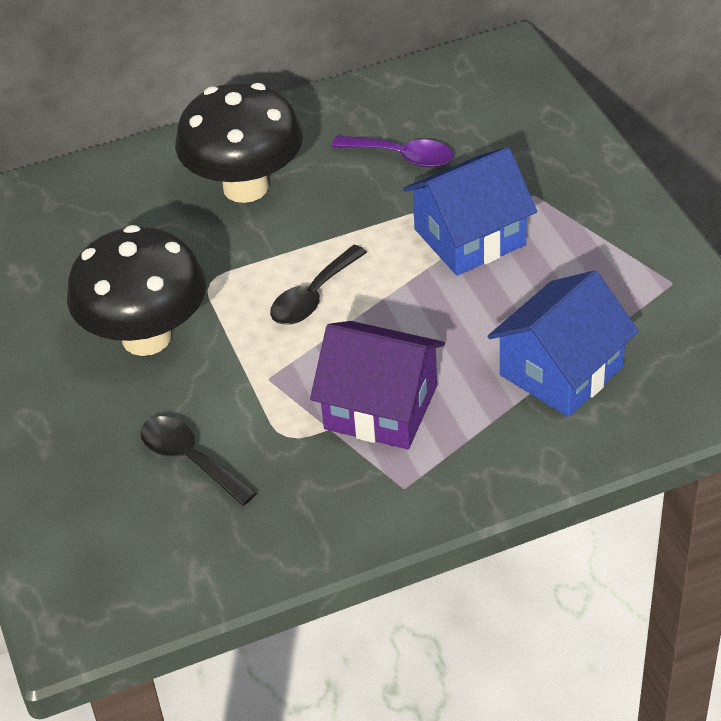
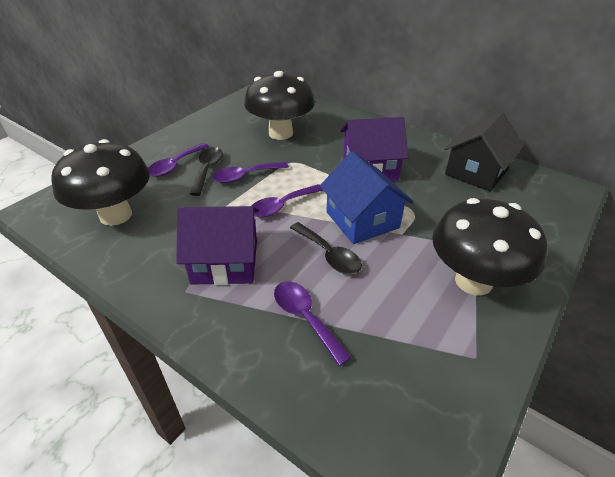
black house: none = 0 -> [444,112,524,192] = 1
black mushroom: [67,225,206,356] [175,82,303,203] = 2 -> [51,139,150,226] [244,71,315,140] [432,198,547,295] = 3
blue house: [403,147,537,276] [488,270,639,417] = 2 -> [320,151,413,244] = 1
purple house: [310,321,445,449] = 1 -> [177,206,259,285] [341,117,408,181] = 2
purple spoon: [332,136,453,168] = 1 -> [148,143,209,177] [212,162,289,183] [252,184,323,217] [274,282,352,366] = 4

